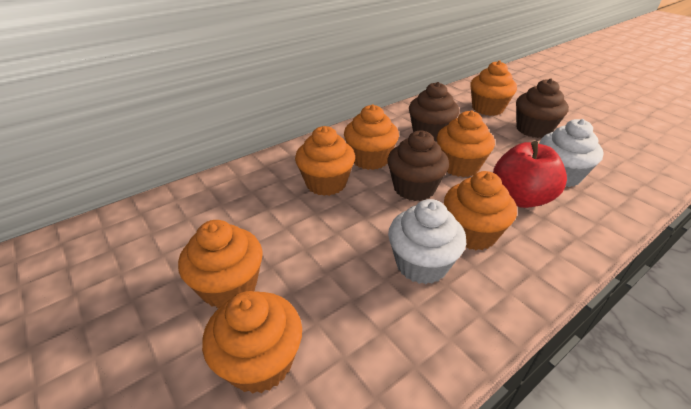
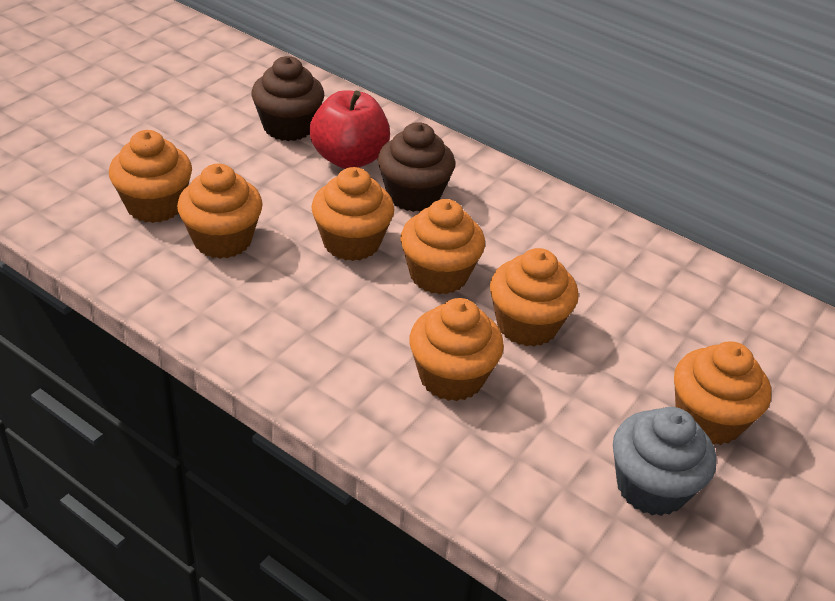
brown cupcake: [387,131,449,201] [409,82,459,142] [516,79,569,138] = 3 -> [252,56,324,141] [378,122,455,212] = 2
grey cupcake: none = 0 -> [613,407,716,516] = 1
white cupcake: [388,199,466,284] [539,119,604,187] = 2 -> none = 0

